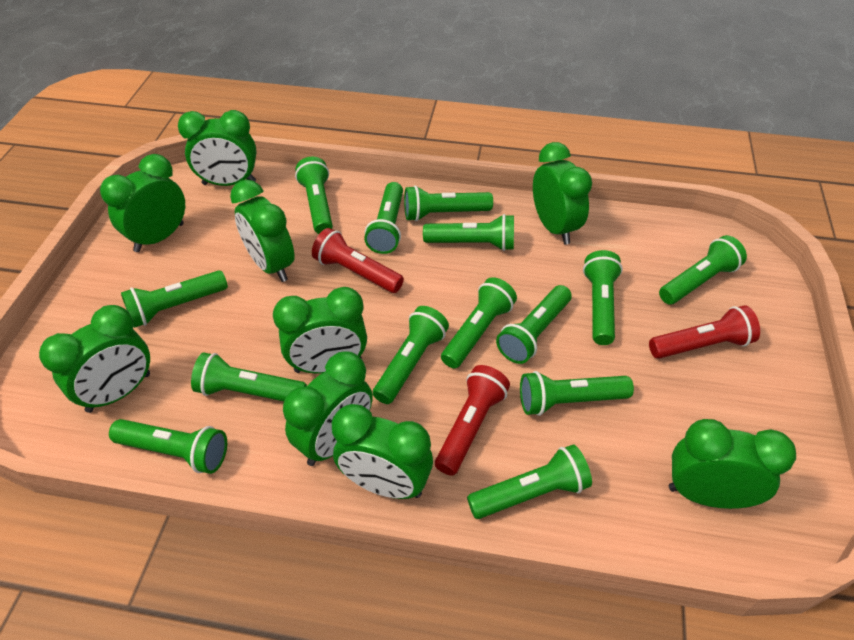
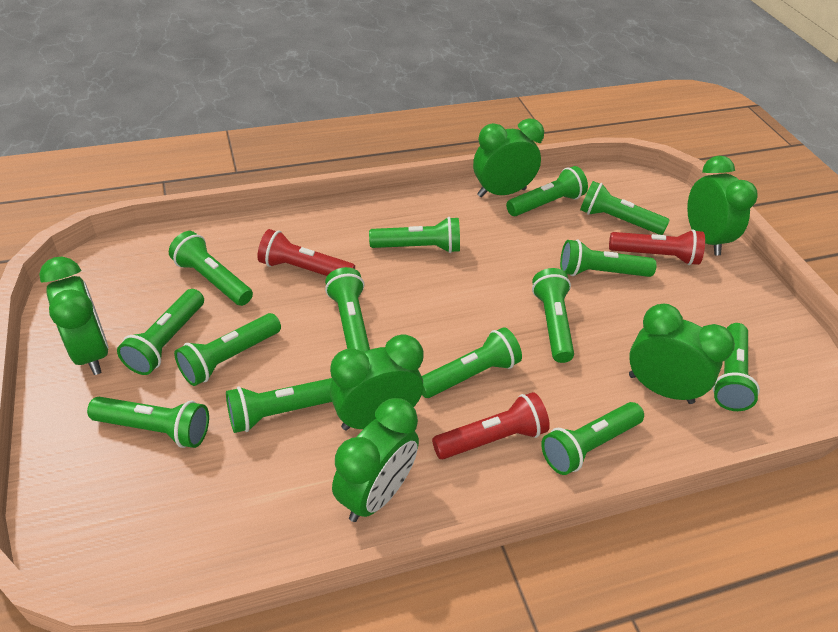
green clock: [39,305,150,413] [100,154,185,252] [178,110,257,186] [230,180,295,282] [273,287,367,373] [283,351,373,466] [332,404,433,499] [533,142,592,245] [669,419,796,509] = 9 -> [39,257,109,375] [330,334,424,430] [332,398,419,522] [473,118,544,197] [629,304,735,404] [687,156,758,256] = 6

